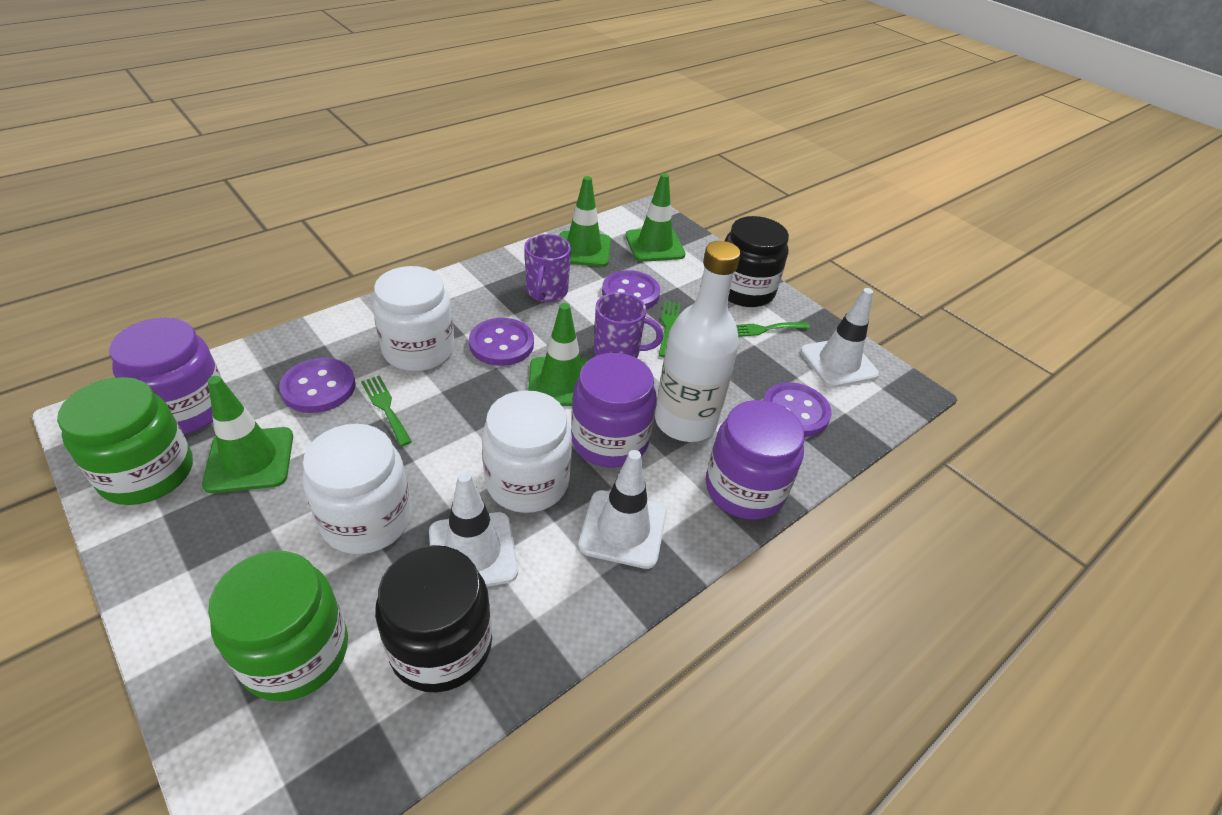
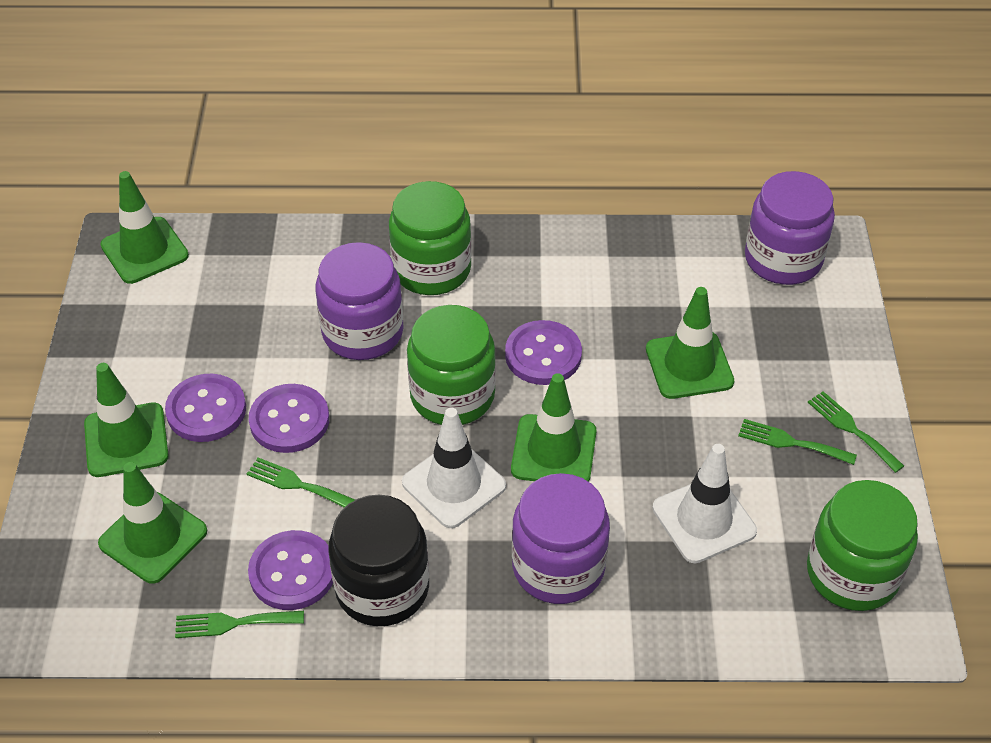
black jar: [375,545,492,693] [725,216,789,307] = 2 -> [328,495,429,626] = 1
green fork: [361,375,412,447] [659,301,680,357] [736,322,810,337] = 3 -> [175,611,304,638] [246,458,355,508] [738,419,857,465] [808,391,904,473] = 4
green jar: [57,377,193,505] [208,551,348,701] = 2 -> [389,181,472,295] [407,305,496,425] [807,480,918,611] = 3
green traffic cone: [202,376,293,493] [528,303,590,406] [559,176,611,267] [626,173,686,262] = 4 -> [84,363,169,477] [98,462,207,584] [100,171,189,284] [511,373,597,482] [646,287,734,399] = 5
purple mug: [524,234,571,302] [594,292,663,358] = 2 -> none = 0
white bottle: [655,241,741,442] = 1 -> none = 0
white jar: [302,424,412,554] [372,266,454,371] [482,390,572,513] = 3 -> none = 0
white traffic cone: [429,471,518,587] [578,450,667,569] [800,288,879,388] = 3 -> [402,408,506,528] [652,444,757,563] = 2

